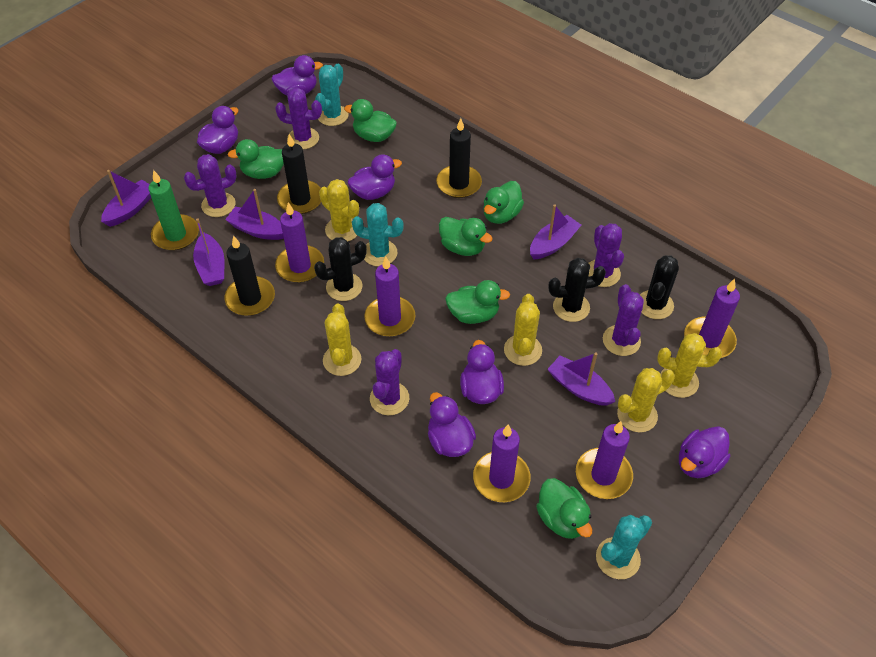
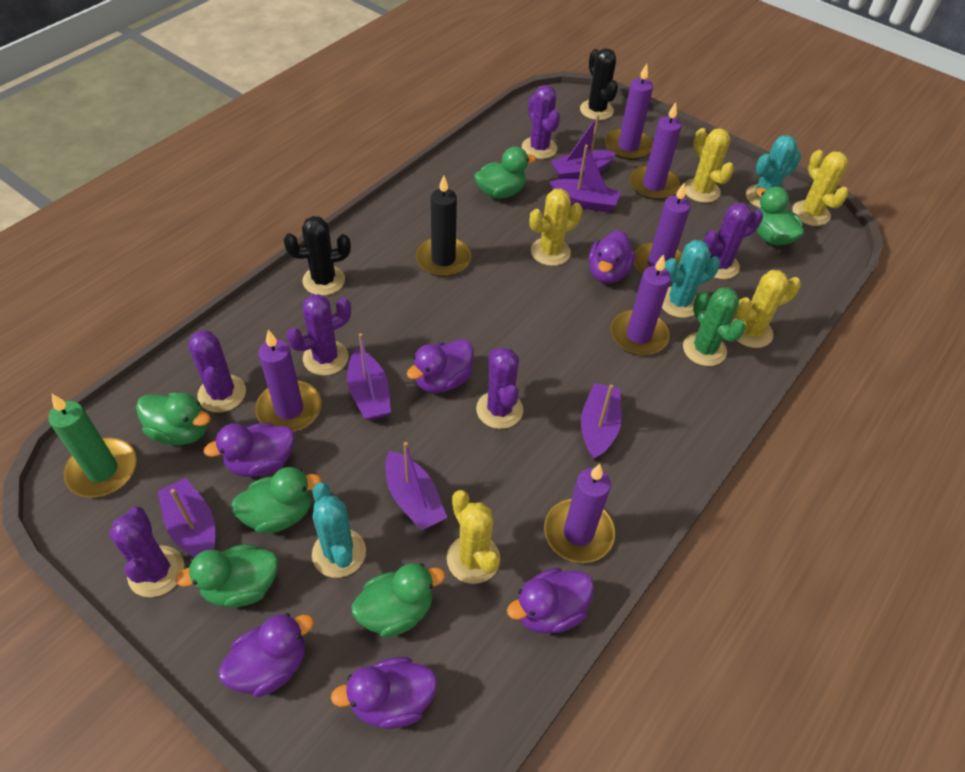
black cactus: [314,237,367,301] [548,258,606,322] [640,255,679,319] = 3 -> [283,216,351,296] [580,48,618,120] = 2
black candle: [225,235,275,316] [277,134,321,214] [436,118,482,198] = 3 -> [416,175,471,277] = 1
green cactus: none = 0 -> [683,288,746,366] = 1
purple boat: [101,170,151,227] [193,218,224,286] [225,189,284,240] [530,205,581,259] [547,352,615,406] = 5 -> [157,478,215,557] [347,333,391,420] [385,442,447,531] [550,145,621,212] [551,115,616,179] [581,383,622,460] = 6
purple cactus: [184,154,237,217] [275,88,322,149] [370,349,409,415] [588,223,624,287] [603,284,644,356] = 5 -> [109,507,184,597] [188,330,246,413] [286,294,351,376] [476,348,523,429] [522,85,560,159] [704,203,763,279] = 6
purple candle: [275,202,324,283] [364,257,415,337] [473,425,531,502] [576,421,633,499] [684,279,740,358] = 5 -> [255,330,321,432] [544,464,615,563] [605,64,653,160] [611,254,671,355] [629,102,682,200] [634,182,690,275] = 6

